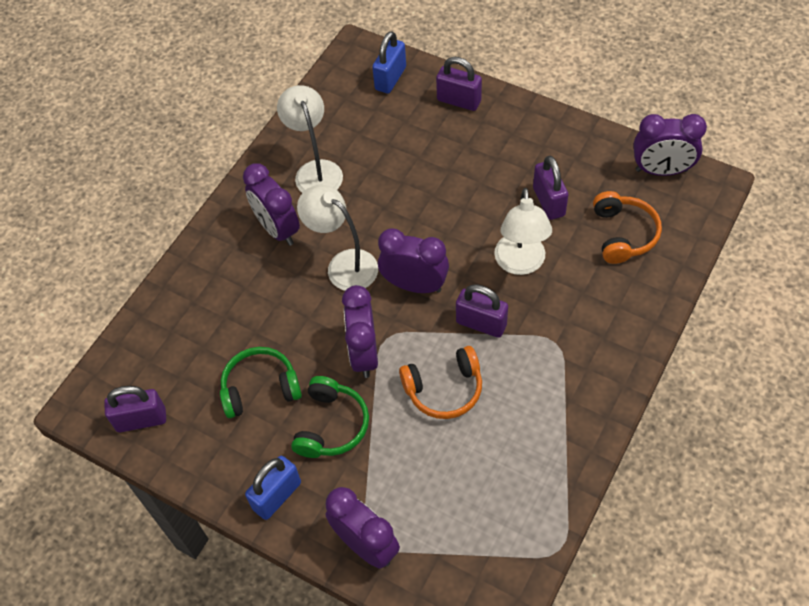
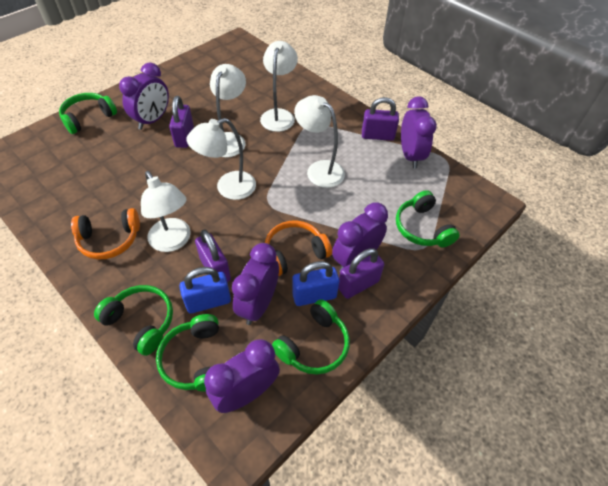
green headphones: [220,347,302,418] [291,376,369,458] = 2 -> [59,93,117,134] [94,285,173,356] [156,314,219,392] [272,299,350,375] [396,190,460,247] = 5
white lamp: [277,85,343,193] [297,185,378,291] [494,188,552,275] = 3 -> [141,171,191,252] [186,118,256,200] [210,64,246,158] [260,41,298,132] [294,95,345,188] = 5

